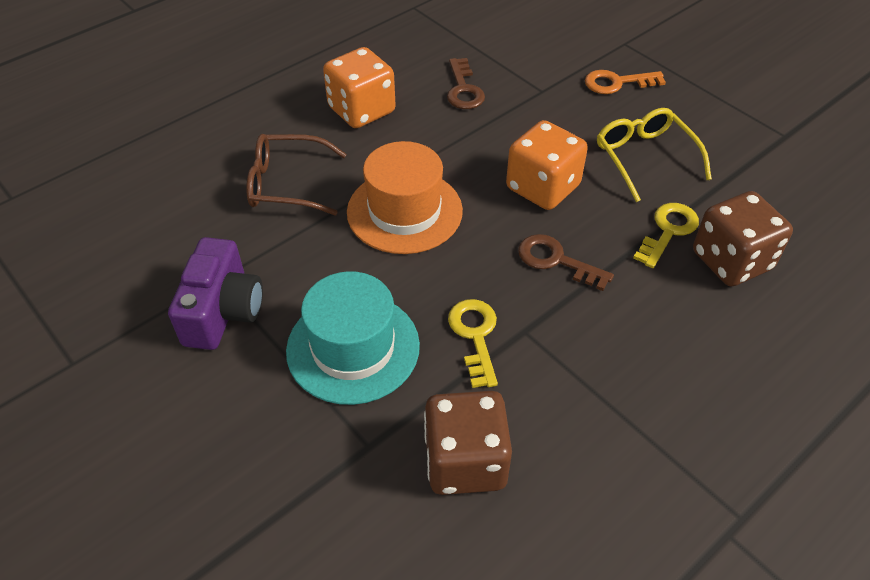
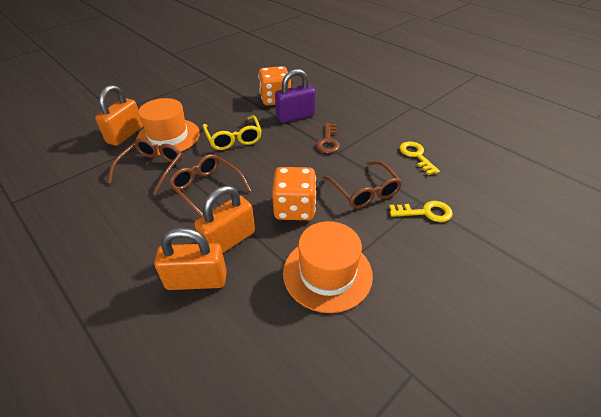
brown dice: [424,391,512,495] [693,191,793,287] = 2 -> none = 0
brown glasses: [246,134,347,216] = 1 -> [108,138,183,195] [169,154,251,217] [323,161,402,209] = 3
brown key: [447,58,485,109] [518,234,614,291] = 2 -> [316,123,340,153] = 1
orange hat: [347,141,463,254] = 1 -> [136,98,200,156] [283,221,373,313] = 2
orange key: [585,70,666,94] = 1 -> none = 0
orange padlock: none = 0 -> [95,85,143,146] [154,228,227,290] [194,186,255,253] = 3
purple camera: [168,237,263,350] = 1 -> none = 0
purple padlock: none = 0 -> [275,69,316,123] = 1
turquoise hat: [286,271,420,405] = 1 -> none = 0

